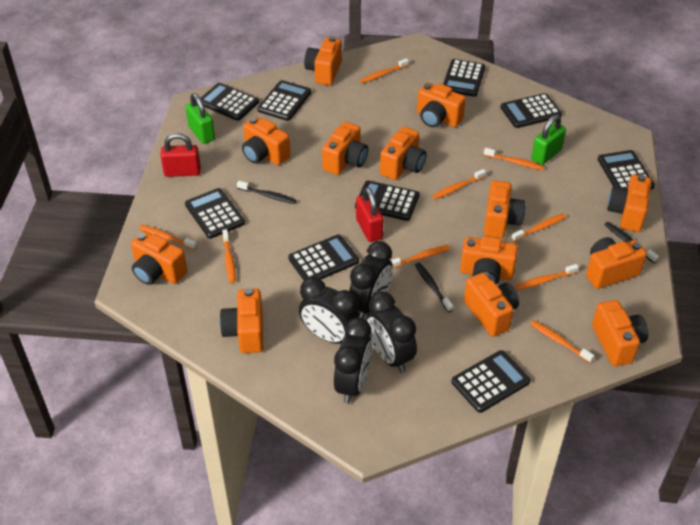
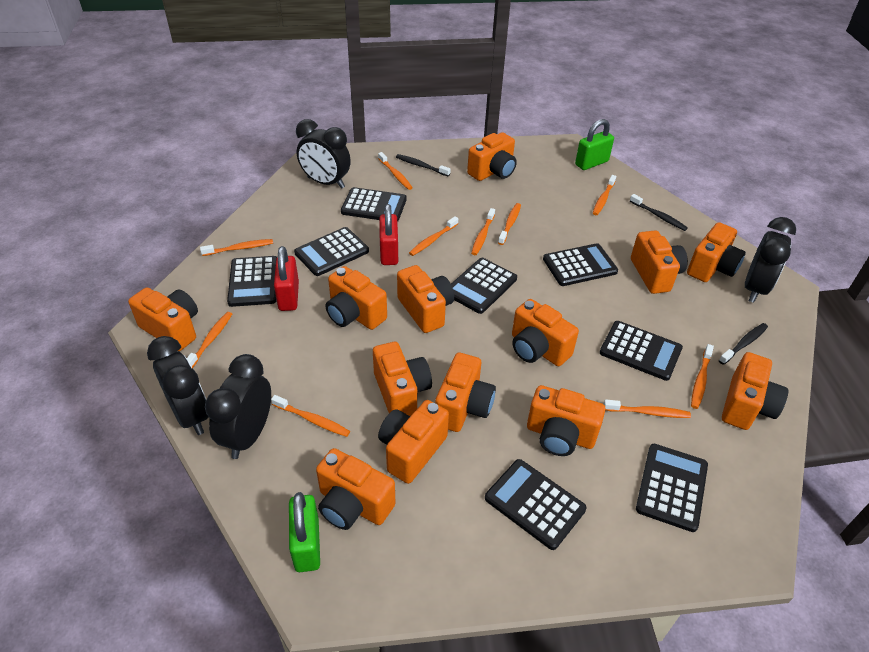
black calculator: [185,188,245,239] [201,83,259,121] [258,80,311,121] [288,235,359,280] [355,181,419,221] [443,59,486,97] [451,350,531,413] [500,93,562,128] [598,150,655,190] = 9 -> [227,256,277,307] [294,227,369,276] [341,187,407,222] [451,258,517,314] [485,459,587,550] [543,243,618,286] [600,321,683,381] [636,444,708,532] = 8
orange toothbrush: [139,224,197,250] [222,229,236,283] [360,58,409,83] [390,245,450,268] [432,169,486,199] [484,148,544,170] [512,214,566,242] [515,264,579,290] [530,320,594,363] = 9 -> [187,312,232,368] [200,239,273,256] [271,395,350,437] [378,152,413,190] [409,216,458,256] [471,208,495,255] [498,203,521,245] [593,175,616,215] [604,400,691,418] [691,344,714,409] = 10

